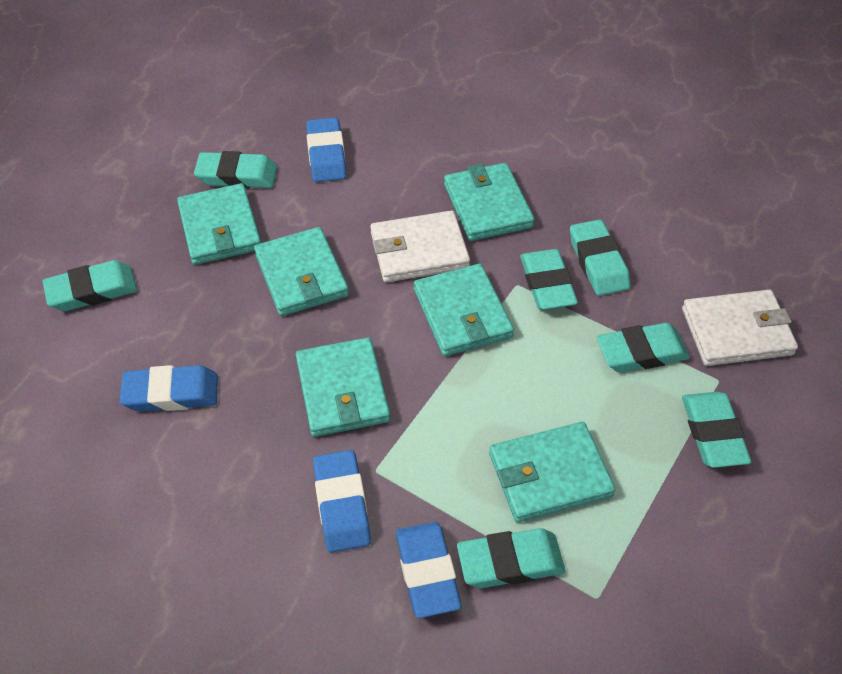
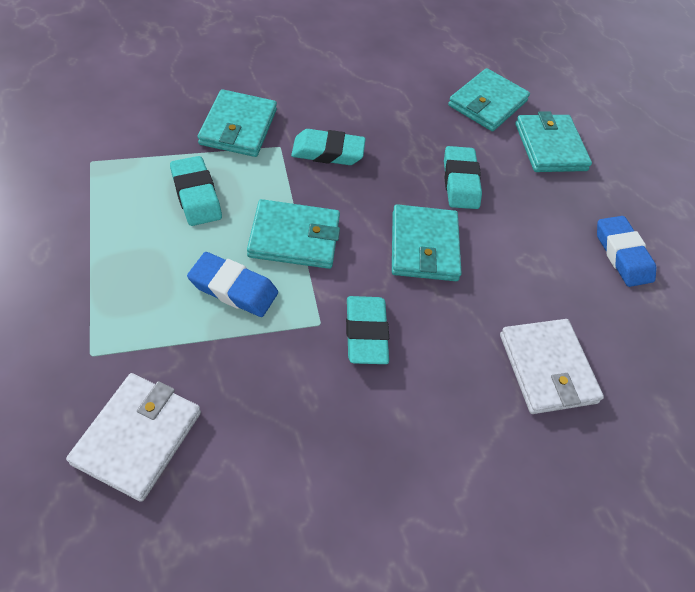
blue eraser: [120,365,218,412] [306,117,346,182] [313,450,371,553] [396,522,462,618] = 4 -> [187,252,278,317] [597,216,656,287] = 2
turquoise eraser: [43,260,137,311] [194,151,277,188] [457,528,565,588] [520,249,578,310] [570,219,630,296] [597,323,690,372] [682,392,751,468] = 7 -> [170,156,222,226] [291,129,366,165] [346,296,389,364] [444,146,482,209] = 4
turquoise wallet: [177,183,261,265] [254,227,349,316] [296,338,390,437] [414,264,514,356] [444,163,535,241] [489,422,615,523] = 6 -> [198,89,277,157] [247,199,340,269] [392,204,462,281] [448,68,530,131] [515,112,592,172] = 5

